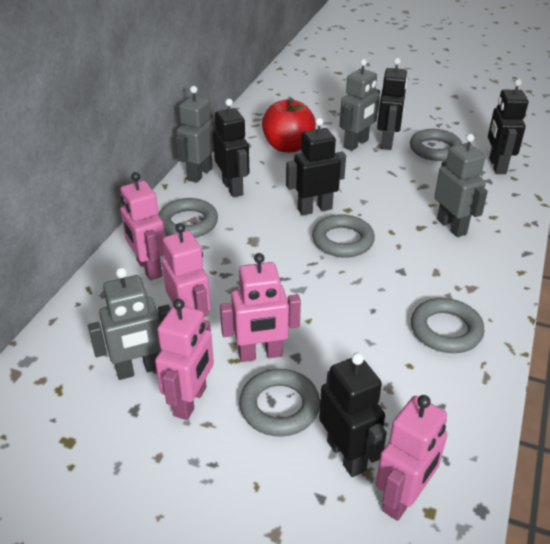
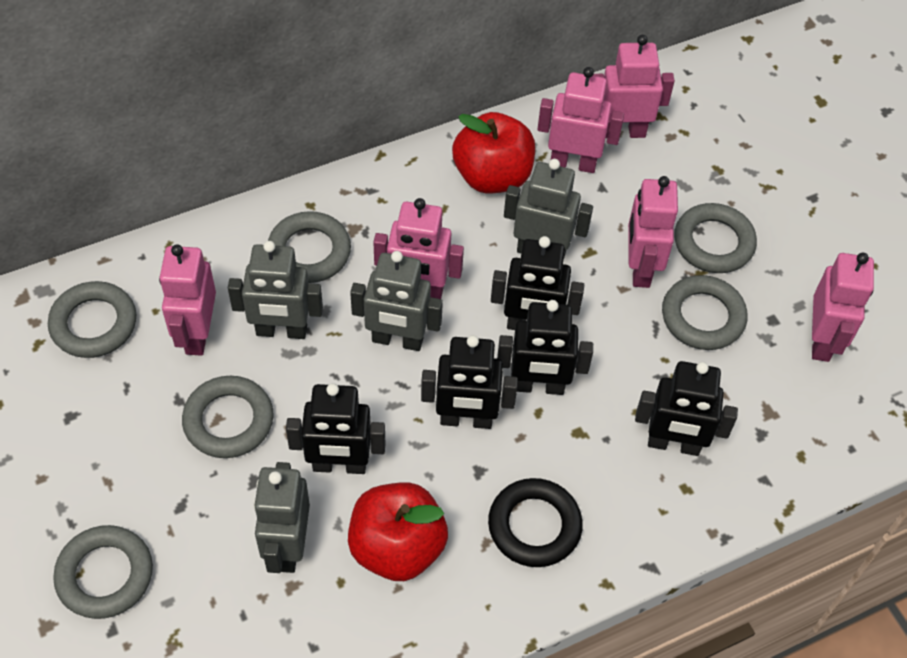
black ring: none = 0 -> [488,478,583,567] = 1
grey ring: [158,198,218,238] [239,369,320,436] [312,214,375,258] [410,129,462,161] [411,298,484,353] = 5 -> [48,281,136,358] [53,525,153,619] [182,376,274,458] [268,211,351,283] [662,275,747,350] [674,203,757,273] = 6
pink robot: [120,172,165,281] [155,299,214,420] [162,223,211,317] [220,253,301,362] [376,395,448,521] = 5 -> [159,244,216,356] [373,198,464,299] [537,67,624,173] [593,35,675,138] [628,176,678,288] [812,253,874,362] = 6
red apple: [262,98,316,152] = 1 -> [348,482,448,581] [452,112,535,193] = 2

